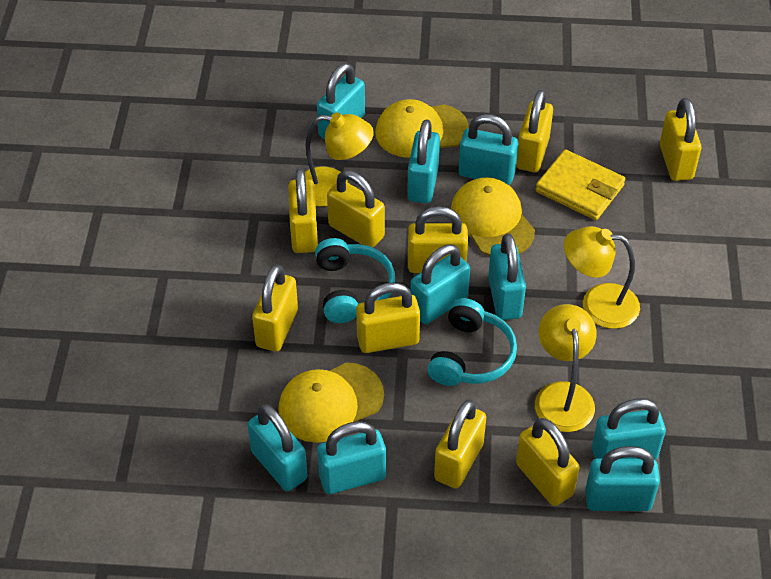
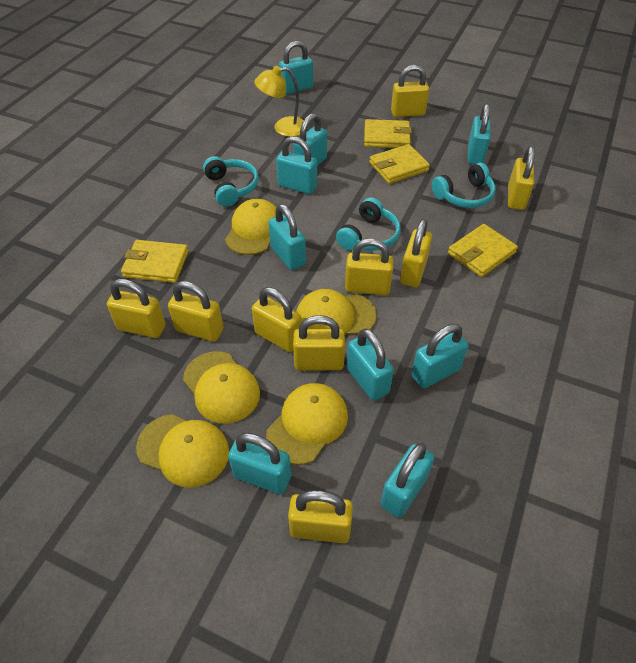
turquoise headphones: [315,238,395,323] [428,298,517,386] = 2 -> [203,156,259,207] [336,197,401,251] [432,162,495,208] = 3
yellow cap: [278,362,384,443] [375,99,469,158] [451,177,535,256] = 3 -> [136,414,229,488] [183,351,260,424] [225,199,276,255] [266,383,348,465] [296,289,376,335] = 5
yellow lamp: [305,112,374,207] [535,304,597,432] [564,226,640,329] = 3 -> [254,66,304,137] = 1
yellow wallet: [535,149,625,220] = 1 -> [121,240,188,283] [364,119,412,148] [369,144,430,184] [448,224,518,277] = 4

